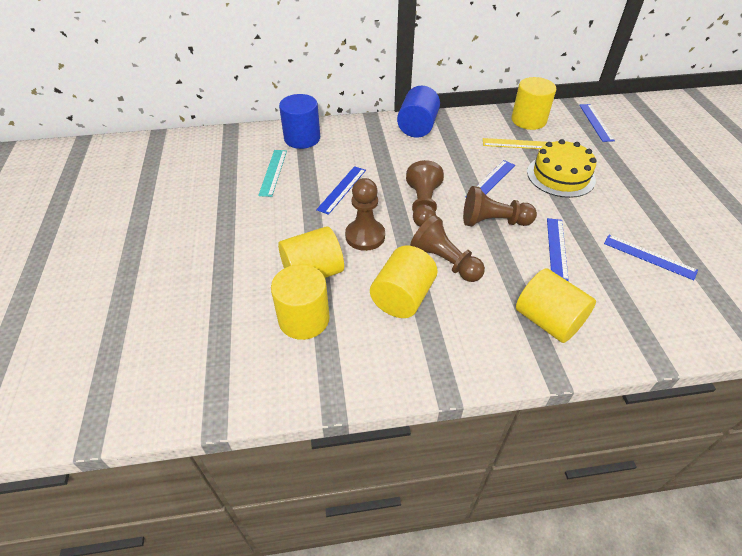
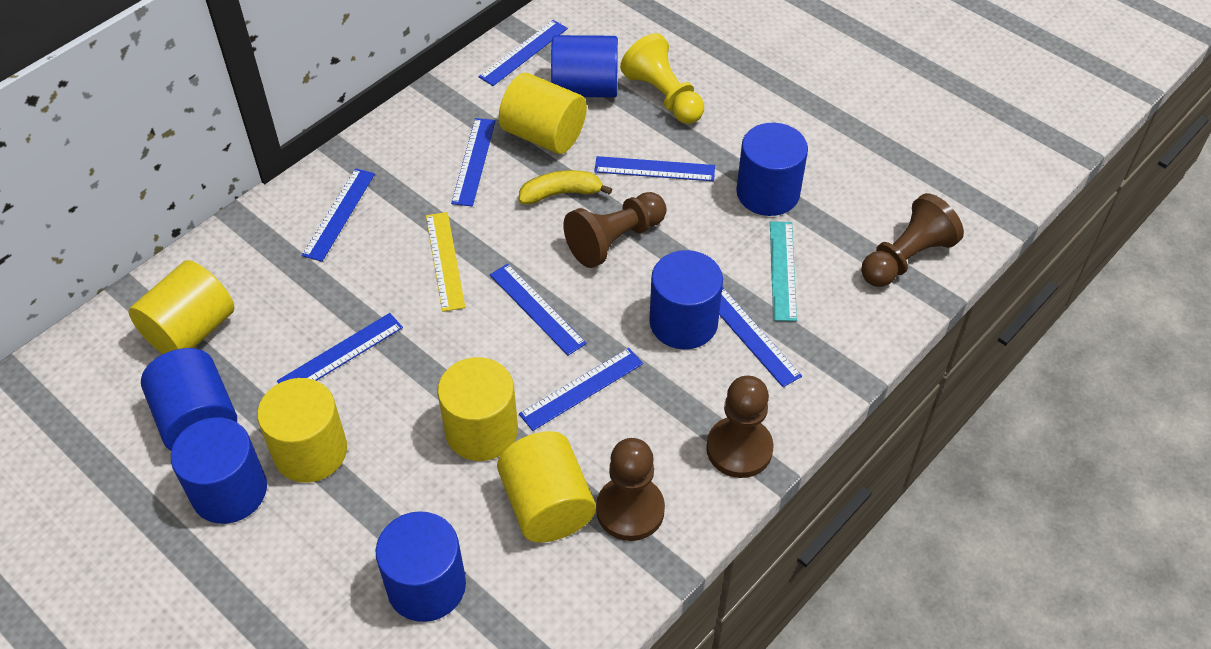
blue cylinder: [279,94,320,149] [397,86,440,138] = 2 -> [141,348,237,451] [171,417,267,524] [376,511,466,622] [551,35,618,97] [649,250,723,349] [736,123,808,216] = 6
blue ruler: [316,166,366,215] [466,160,515,197] [547,218,569,281] [579,104,615,142] [604,235,698,280] = 5 -> [277,313,403,383] [302,168,375,262] [451,118,496,206] [479,20,568,86] [490,264,587,356] [519,348,643,431] [594,156,715,181] [719,287,802,387] = 8
yellow banana: none = 0 -> [519,170,612,204] = 1
yellow cake: [527,139,597,198] = 1 -> none = 0
yellow pawn: none = 0 -> [620,33,704,124] = 1

